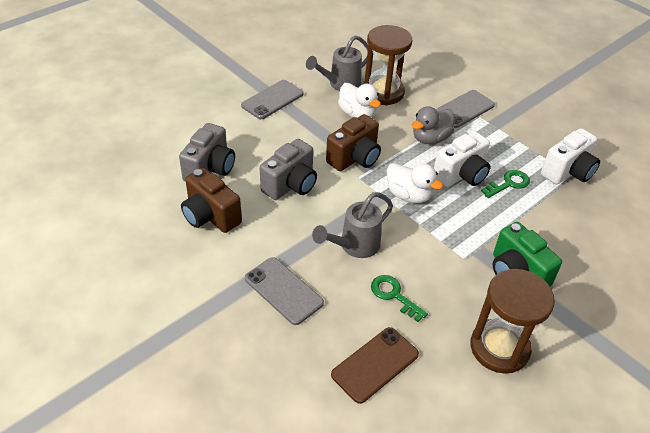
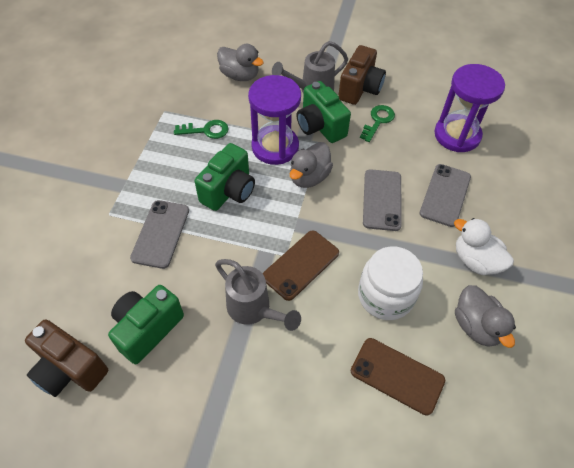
brown hourglass: [364,25,412,105] [470,269,555,374] = 2 -> none = 0
brown phone: [331,327,419,404] = 1 -> [263,230,339,301] [351,338,445,416] = 2
green camera: [493,222,562,286] = 1 -> [108,285,184,364] [195,143,255,211] [297,81,351,143] = 3
grey camera: [179,123,235,182] [260,139,317,200] = 2 -> none = 0
grey duck: [411,106,455,144] = 1 -> [217,44,264,81] [290,142,333,188] [455,285,516,348] = 3
purple hourglass: none = 0 -> [248,75,301,165] [434,64,505,152] = 2
white camera: [434,131,491,187] [541,128,600,184] = 2 -> none = 0
white duck: [338,83,381,118] [387,163,443,203] = 2 -> [454,218,514,275] = 1
white jar: none = 0 -> [358,247,423,320] = 1

